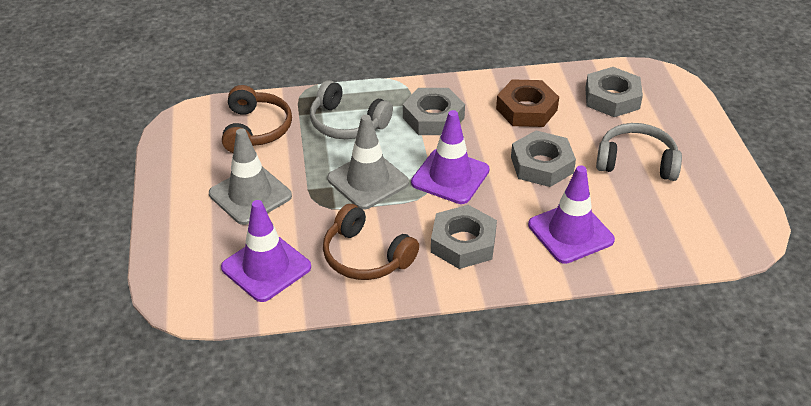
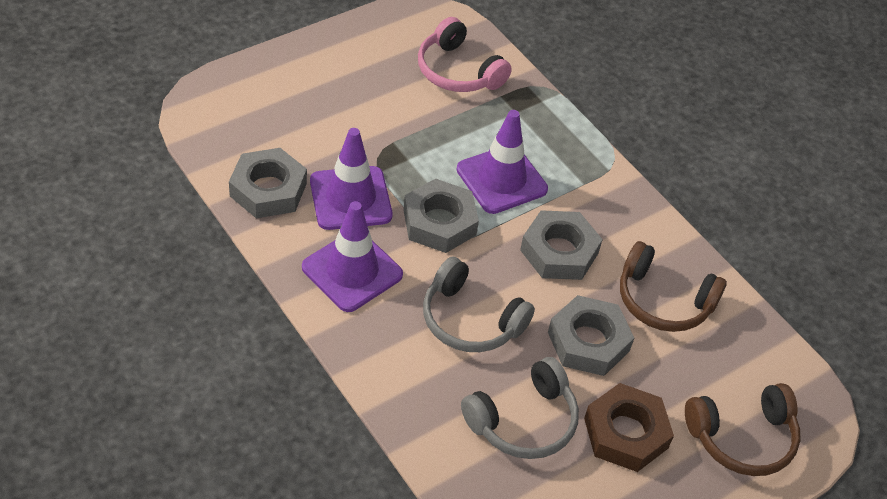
grey traffic cone: [209,128,292,225] [327,114,409,210] = 2 -> none = 0
pink headphones: none = 0 -> [418,17,512,92] = 1

